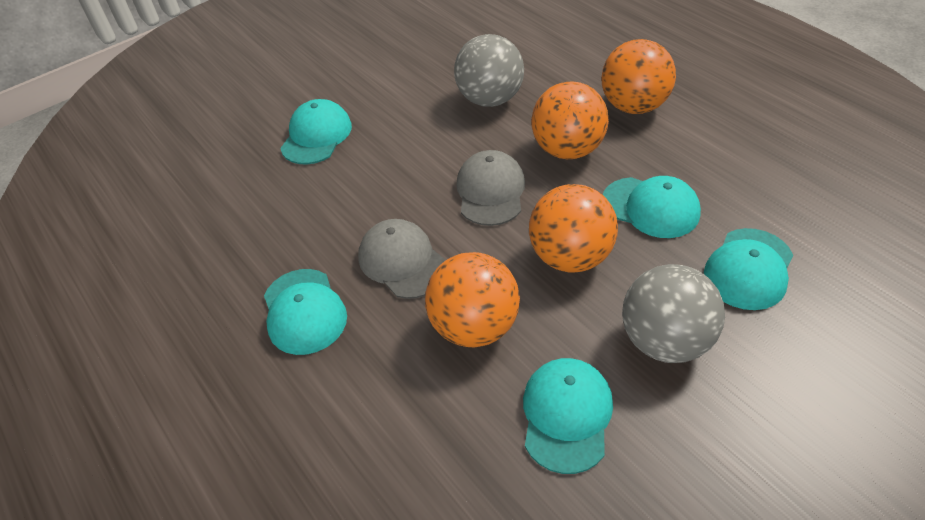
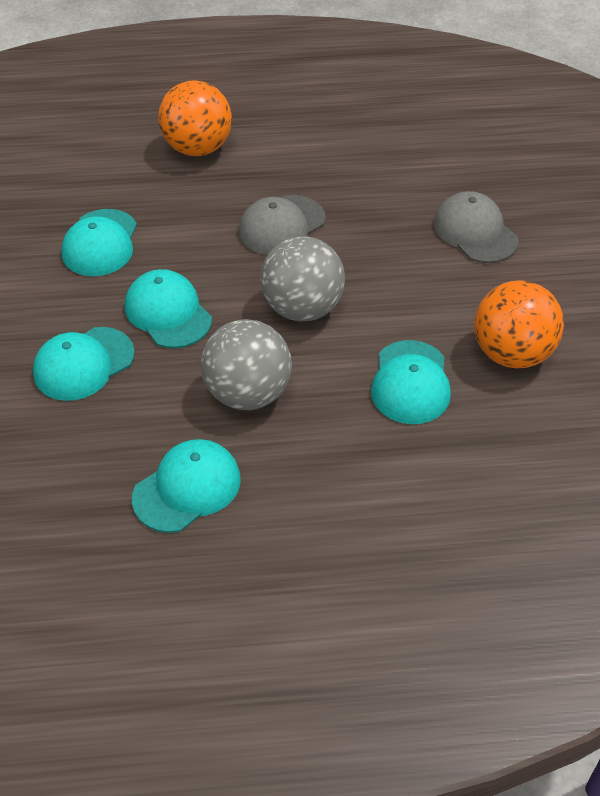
orange ball: [425,252,520,347] [529,184,618,273] [531,81,609,159] [601,39,676,114] = 4 -> [158,80,232,156] [474,280,564,369] = 2

